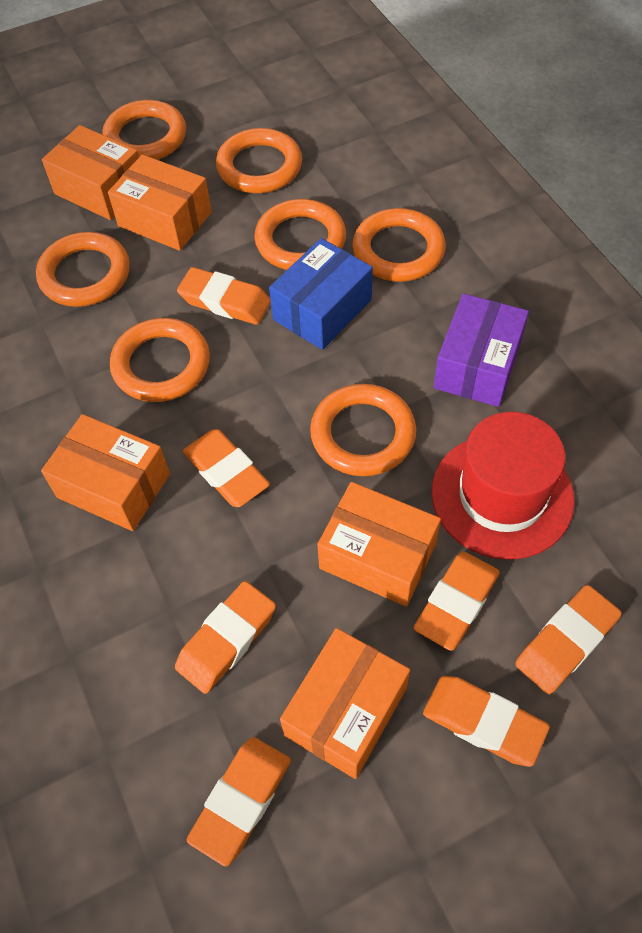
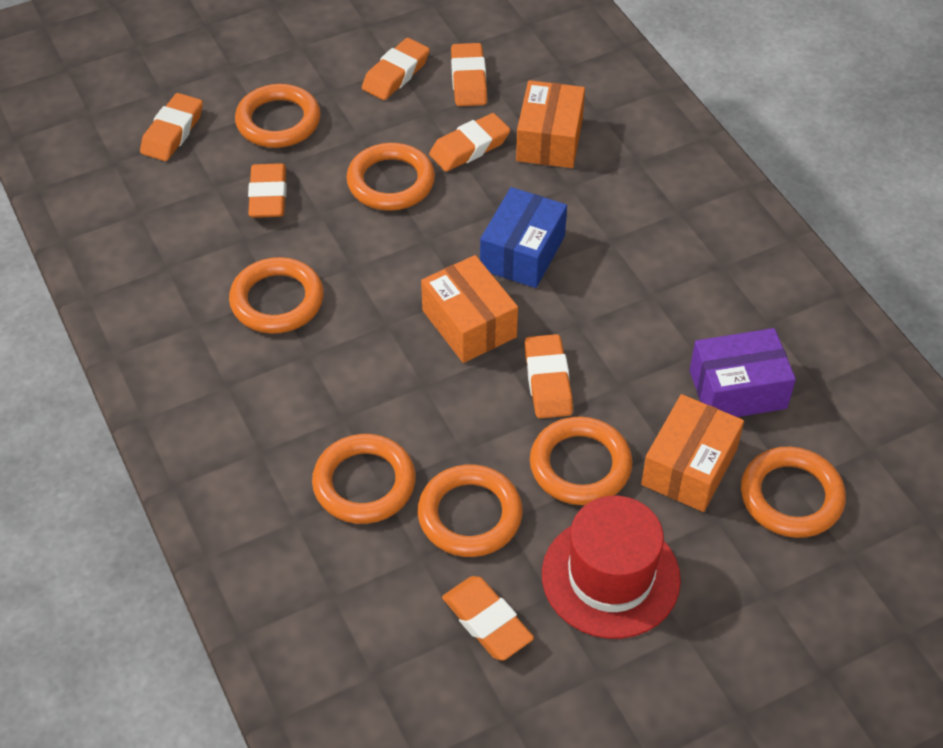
orange box: [41,414,170,531] [42,125,139,220] [108,154,212,251] [280,628,410,779] [317,482,441,606] = 5 -> [421,255,518,363] [516,80,585,168] [641,394,744,512] = 3

